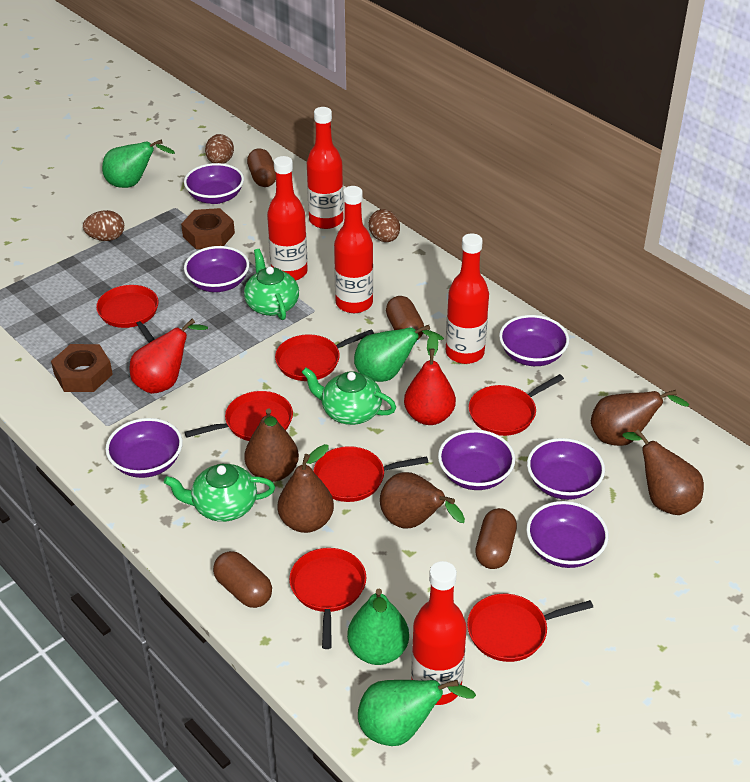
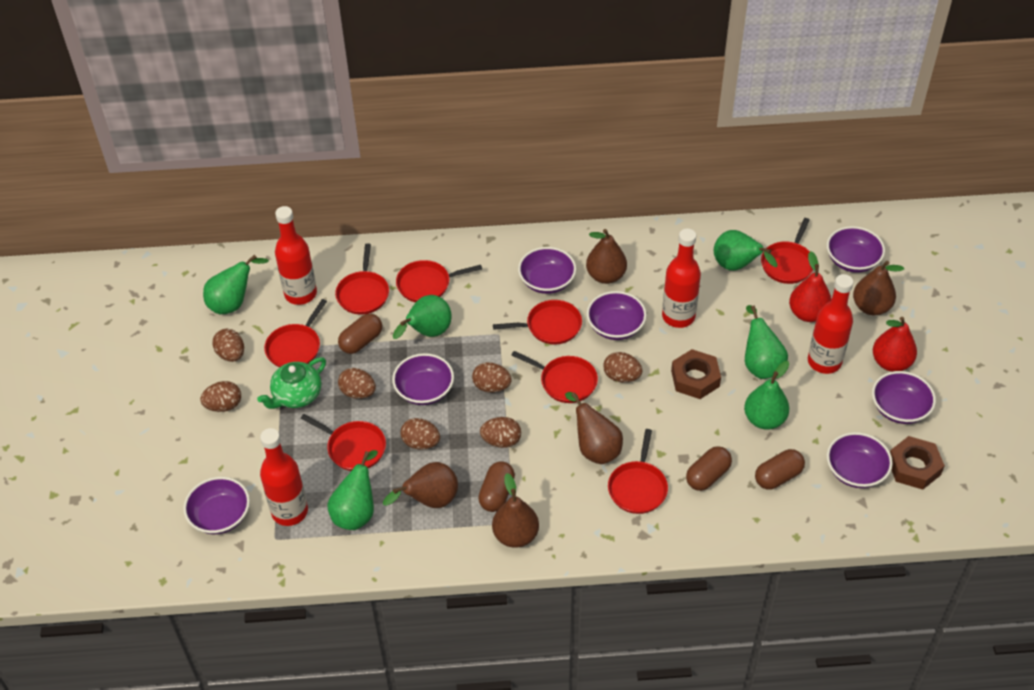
brown egg: [83,210,124,241] [205,134,234,164] [369,209,400,242] = 3 -> [200,381,241,412] [212,329,244,362] [338,368,376,399] [401,418,440,450] [472,362,512,393] [480,417,521,448] [603,352,643,383] = 7
green pear: [102,140,175,188] [347,588,409,665] [354,325,444,382] [358,680,476,746] = 4 -> [203,254,269,314] [327,450,378,530] [393,295,452,339] [714,230,778,271] [744,361,789,430] [745,305,788,379] = 6
green teapot: [164,464,275,522] [244,249,299,320] [302,367,396,425] = 3 -> [257,357,326,409] = 1
red bottle: [267,156,308,280] [307,107,344,229] [334,186,373,313] [411,561,467,705] [446,233,489,364] = 5 -> [260,428,308,526] [275,206,317,305] [662,229,701,328] [808,274,853,374] = 4
red pan: [96,285,159,343] [184,391,293,441] [275,329,374,381] [289,548,366,649] [313,446,428,502] [467,594,593,662] [469,374,564,436] = 7 -> [264,299,327,368] [300,414,386,471] [335,243,389,315] [396,260,482,302] [493,300,582,345] [512,351,598,403] [608,429,668,514] [761,218,813,284] = 8

